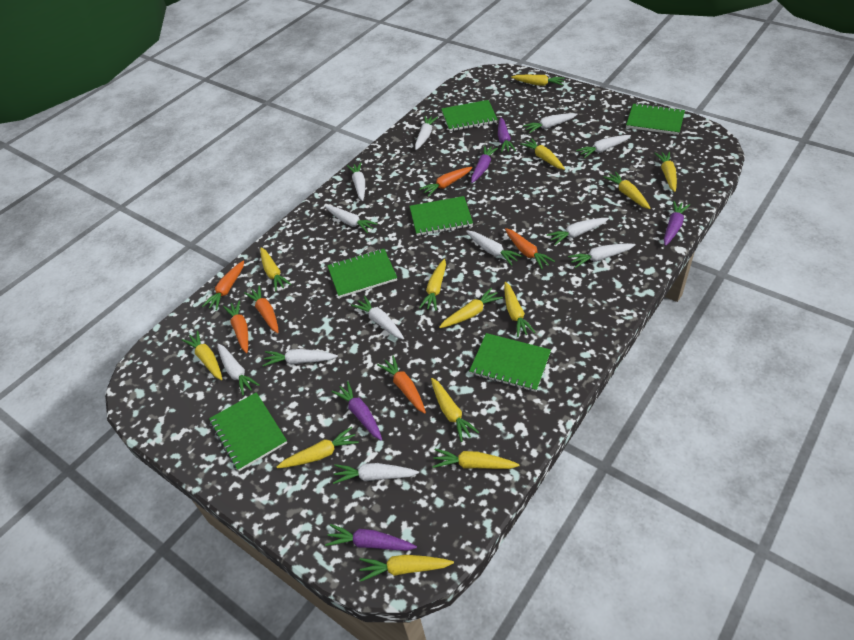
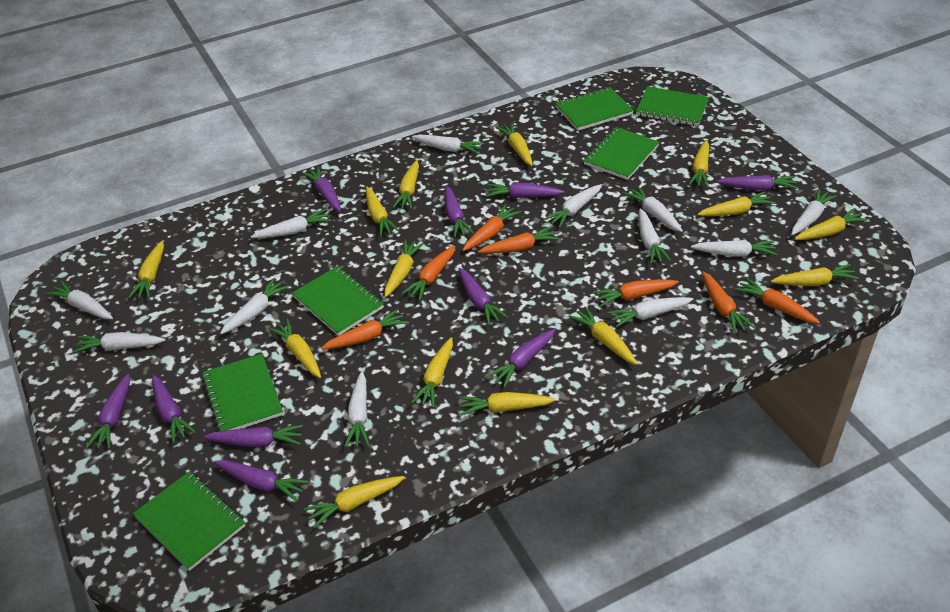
orange carrot: [202,260,244,310] [223,300,248,353] [244,285,279,333] [377,356,426,414] [419,167,473,197] [505,228,555,269] = 6 -> [321,309,408,349] [402,245,456,301] [463,204,521,251] [478,226,559,254] [593,280,679,307] [702,272,755,334] [735,277,820,324] = 7
purple carrot: [325,524,417,551] [332,381,382,441] [471,145,498,183] [498,118,516,153] [664,201,690,246] = 5 -> [86,374,130,449] [152,375,196,443] [204,425,303,447] [214,460,308,502] [301,166,341,212] [445,186,474,238] [458,268,508,325] [486,183,565,198] [487,329,555,388] [717,175,798,190] = 10
yellow carrot: [182,330,222,380] [260,248,291,292] [277,427,359,468] [360,555,454,582] [419,259,446,311] [431,378,479,442] [432,449,520,469] [439,288,503,328] [504,282,536,337] [511,75,565,86] [520,138,565,170] [603,171,650,209] [654,152,677,192] = 13 -> [128,241,164,299] [268,318,321,378] [304,476,405,528] [366,187,400,237] [385,239,424,297] [392,160,419,209] [411,337,453,408] [459,392,556,416] [495,123,533,166] [569,306,638,365] [688,140,709,187] [697,191,775,216] [771,264,859,286] [795,208,868,240] = 14

